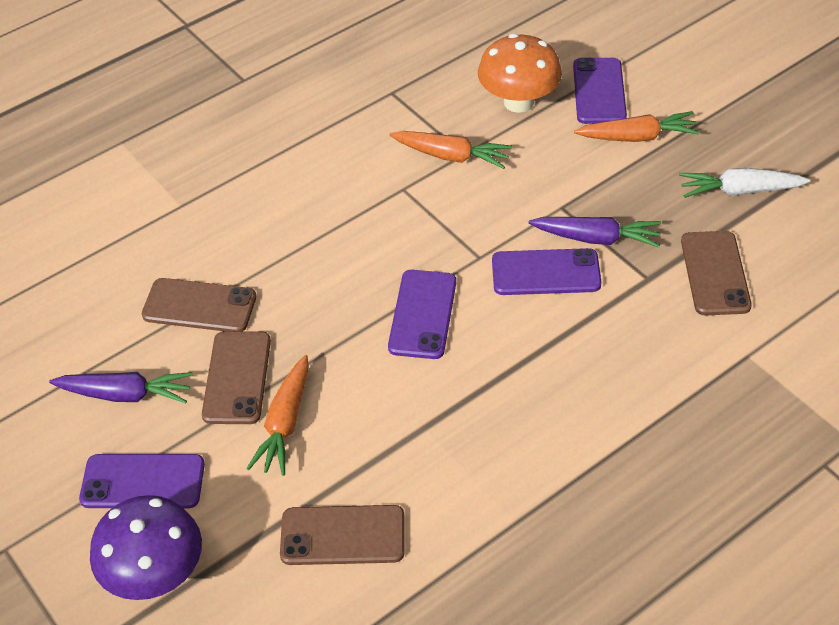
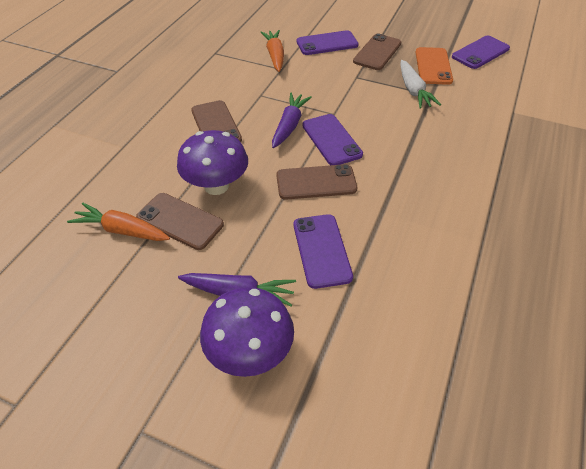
orange carrot: [246,355,309,476] [390,131,512,169] [574,111,700,142] = 3 -> [67,203,170,241] [261,30,284,72] = 2
orange mushroom: [478,34,562,113] = 1 -> none = 0
orange phone: none = 0 -> [416,47,453,85] = 1
purple mushroom: [90,495,202,600] = 1 -> [177,130,248,195] [200,287,294,377] = 2

